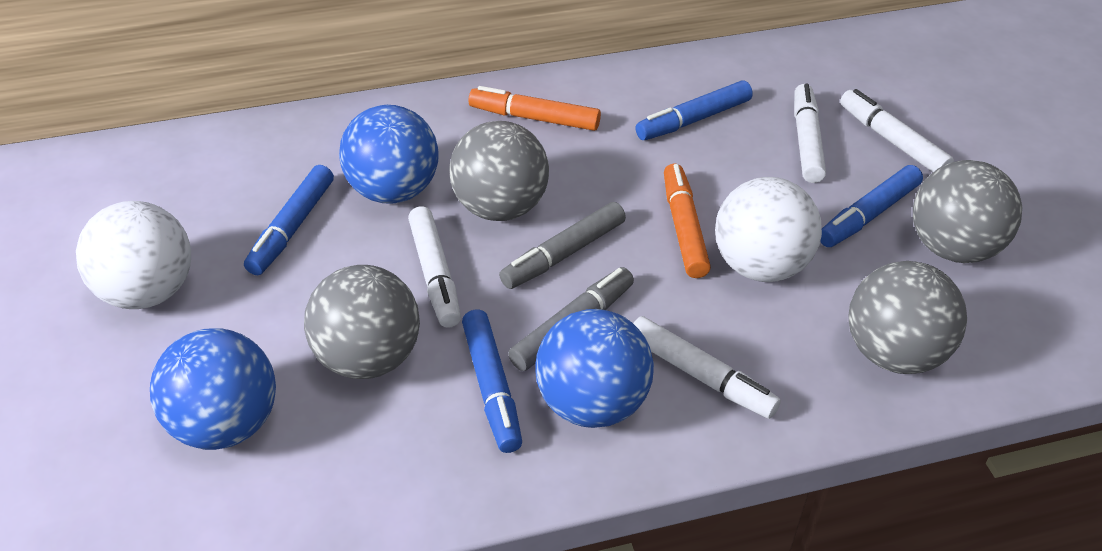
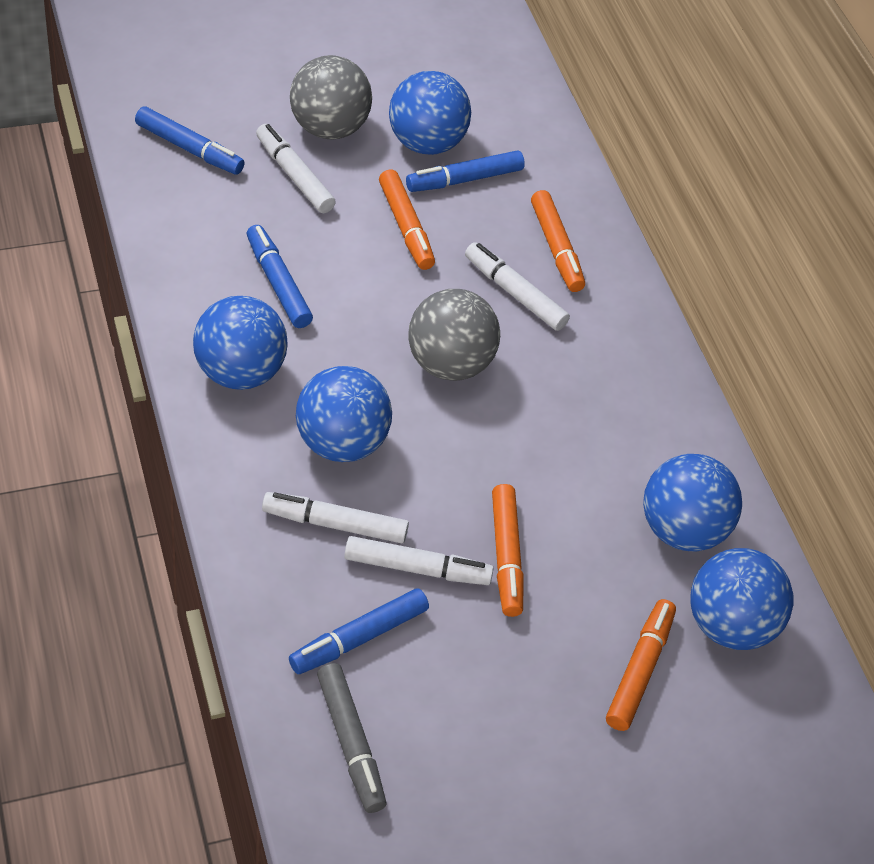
blue ball: [150,328,276,450] [339,105,439,204] [535,309,654,428] = 3 -> [193,296,287,390] [296,366,392,462] [389,71,471,155] [643,454,742,552] [690,548,793,650] = 5
grey ball: [304,265,420,379] [449,121,549,221] [849,261,967,374] [913,160,1022,263] = 4 -> [290,55,372,139] [408,289,500,381] = 2
grey marker: [499,202,626,289] [508,267,634,371] = 2 -> [317,663,387,813] = 1
orange marker: [468,86,601,131] [664,163,711,278] = 2 -> [379,170,435,270] [492,484,524,617] [531,190,585,292] [606,599,676,731] = 4
white ball: [76,201,191,309] [715,177,822,282] = 2 -> none = 0

